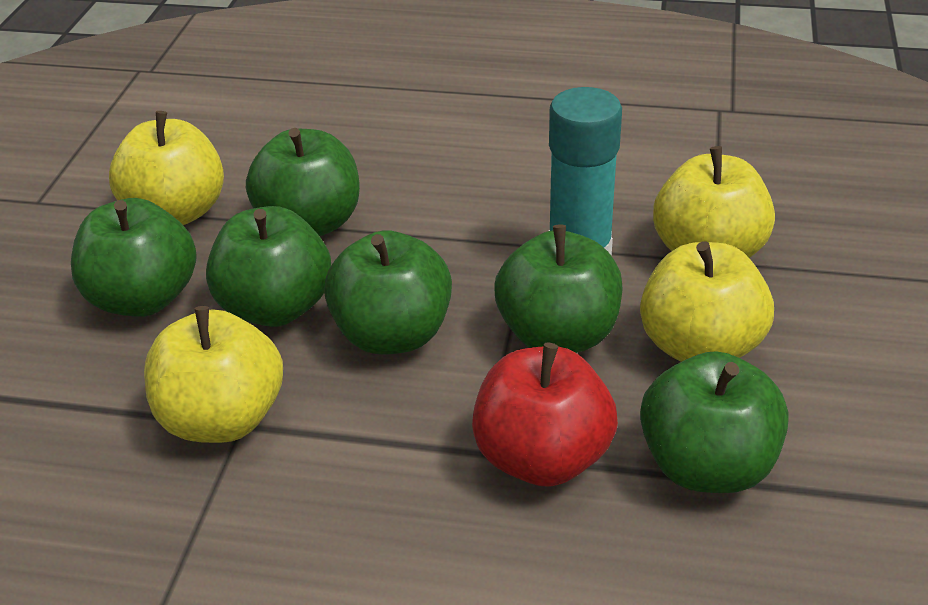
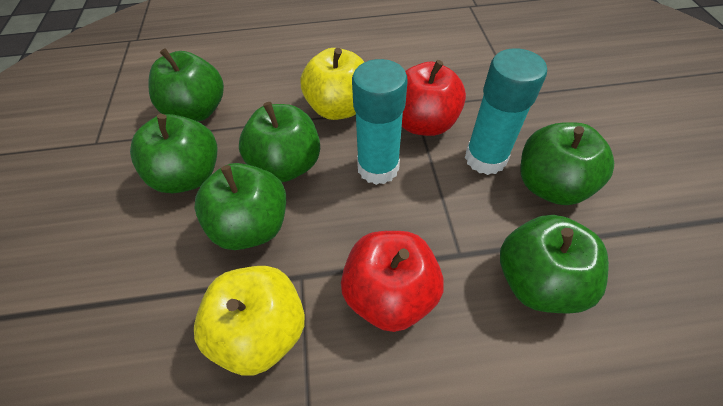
red apple: [472,343,618,487] = 1 -> [341,231,444,332] [402,60,466,136] = 2
turquoise glue stick: [549,87,622,256] = 1 -> [352,59,408,185] [465,48,547,175] = 2
yellow apple: [109,111,224,225] [144,306,283,443] [640,241,774,362] [653,146,775,258] = 4 -> [194,266,305,376] [301,48,364,120] = 2

